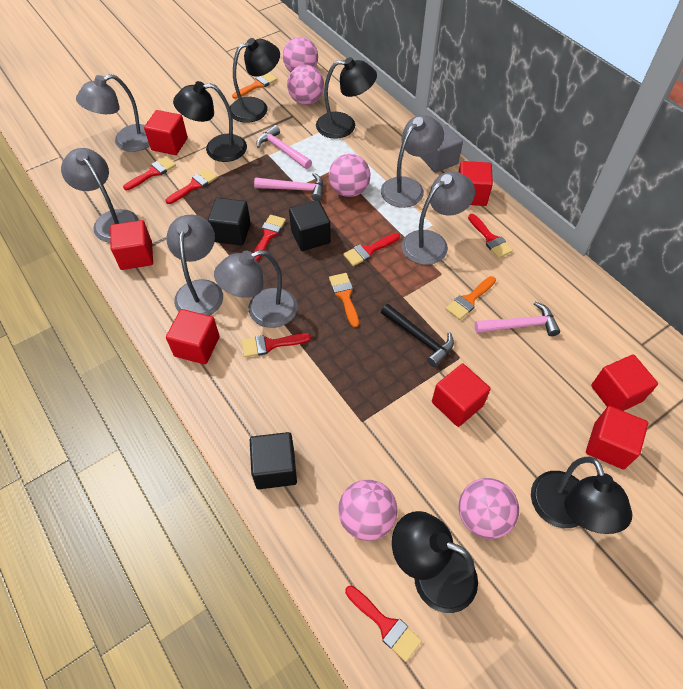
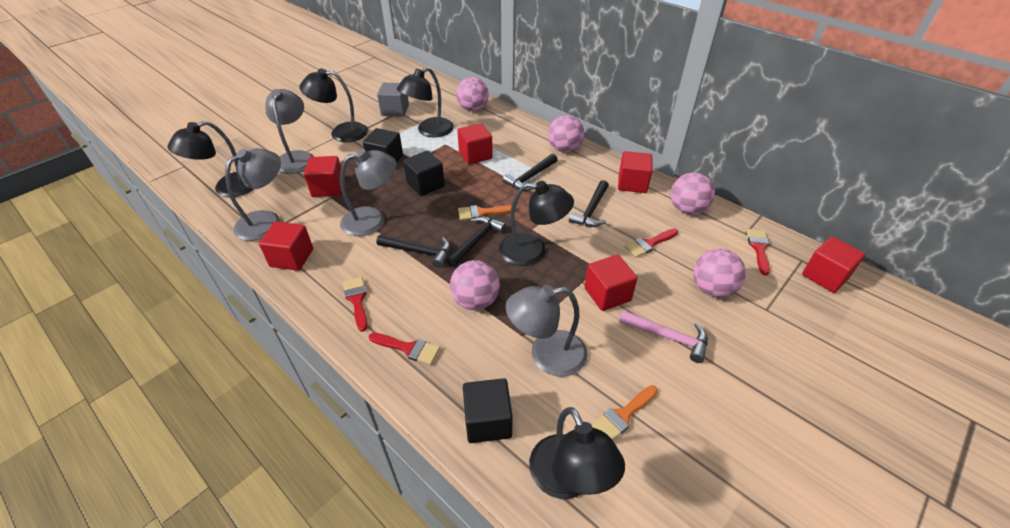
black hammer: [381,304,454,367] = 1 -> [376,234,450,268] [447,216,506,267] [502,154,558,191] [569,180,609,227] = 4
grey lamp: [61,148,139,243] [76,74,150,152] [166,215,223,316] [214,250,298,328] [381,115,444,208] [402,171,475,265] = 6 -> [225,148,281,241] [265,89,314,174] [340,149,397,236] [506,285,588,377] = 4
orange brush: [232,73,277,99] [329,273,359,327] [446,276,496,320] = 3 -> [458,205,516,220] [592,385,658,440] = 2
pink hammer: [254,173,324,201] [256,125,312,169] [475,302,560,336] = 3 -> [619,310,708,363] = 1
red brush: [123,156,176,190] [166,169,217,204] [242,333,311,357] [253,215,286,261] [343,233,400,266] [345,585,422,662] [468,214,513,258] = 7 -> [343,277,368,332] [369,333,440,365] [625,228,678,258] [747,229,770,275] = 4
red cube: [110,220,153,270] [144,110,188,155] [166,309,220,364] [432,364,491,427] [459,161,493,206] [586,406,648,470] [591,355,658,411] = 7 -> [259,222,313,271] [304,156,341,197] [457,123,493,165] [584,255,638,311] [618,151,653,193] [802,236,865,293] = 6

